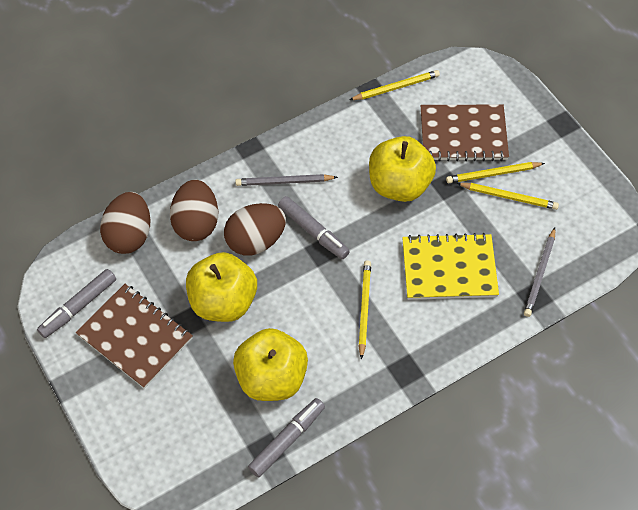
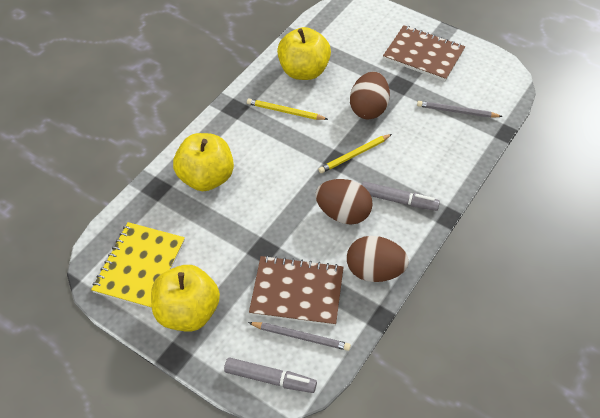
grey marker: [37,269,116,338] [248,398,325,477] [278,196,350,259] = 3 -> [224,358,317,393] [361,181,440,211] = 2
yellow pencil: [349,70,440,100] [358,260,371,360] [446,162,545,183] [457,183,559,210] = 4 -> [247,99,328,120] [318,134,392,173] = 2

